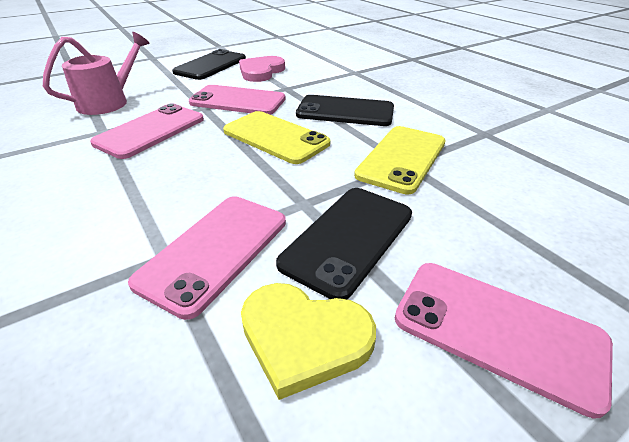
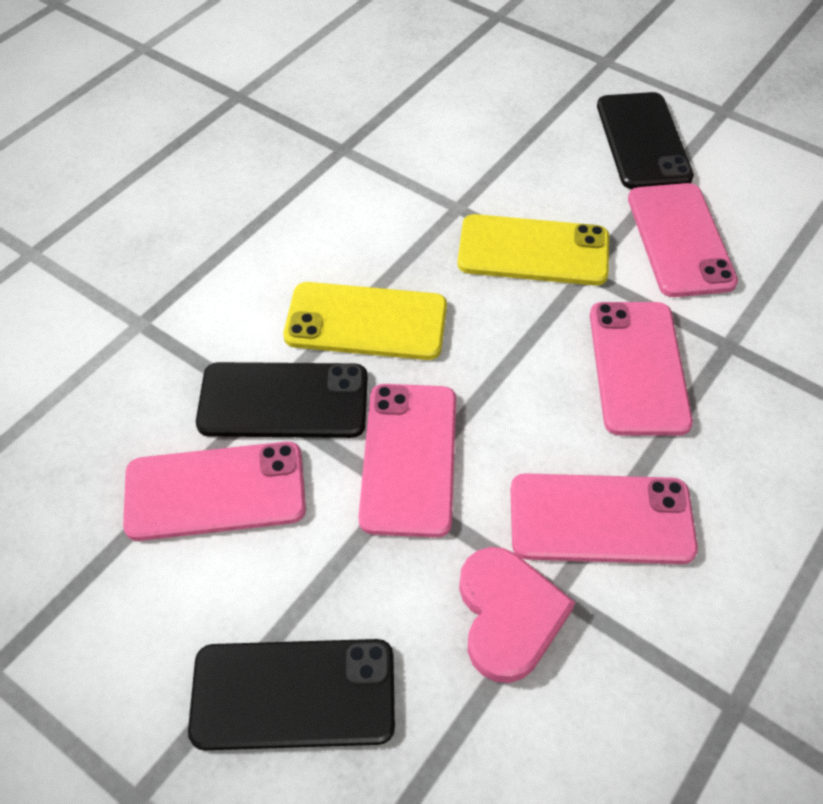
pink phone: [90,103,204,159] [128,196,286,320] [189,85,286,115] [395,263,613,419] = 4 -> [123,441,306,541] [358,384,456,538] [510,473,698,564] [590,302,693,436] [628,183,738,297] = 5
pink watering can: [43,32,150,115] = 1 -> none = 0
yellow heart: [241,283,376,400] = 1 -> none = 0

